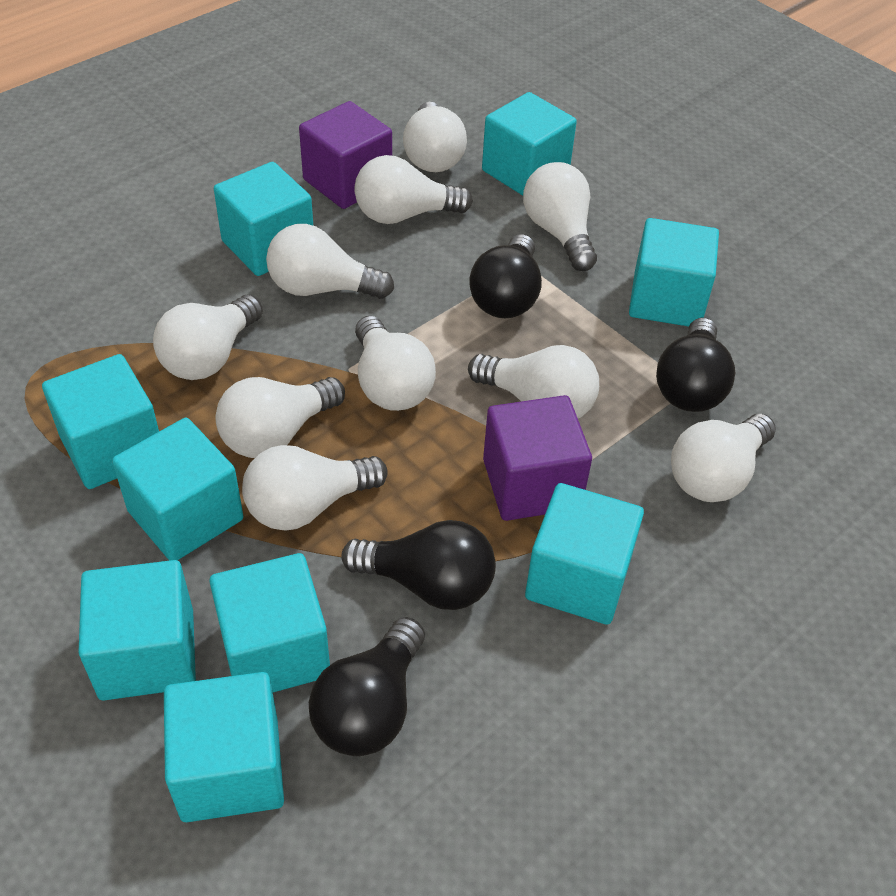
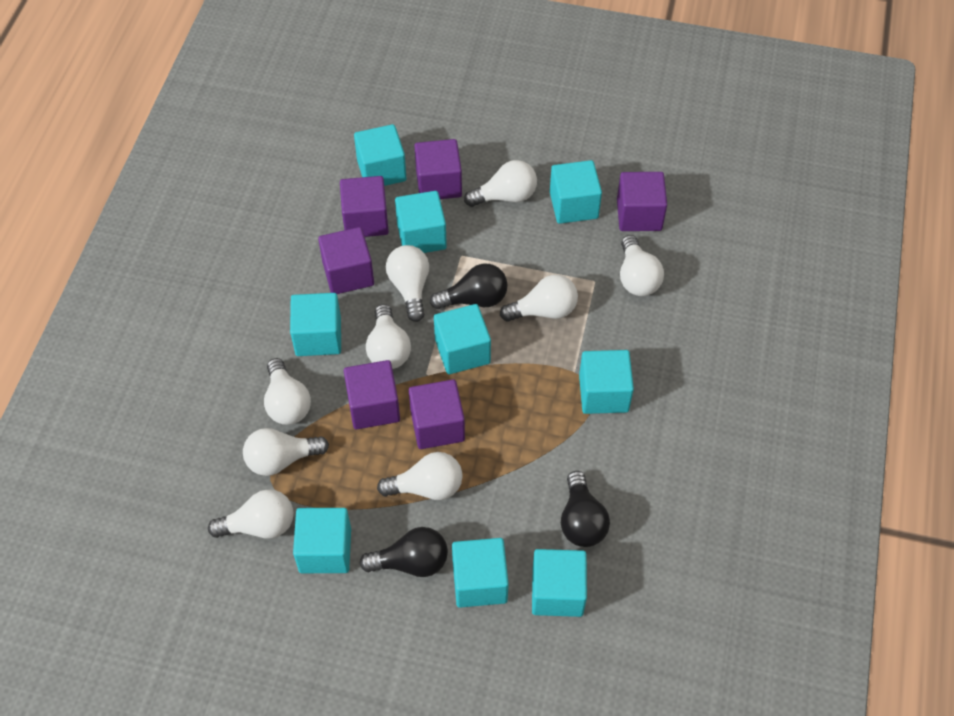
black light bulb: [309,617,425,756] [341,520,496,610] [469,234,542,318] [656,318,735,412] = 4 -> [360,527,448,577] [430,264,508,309] [561,471,610,547] = 3
purple cube: [299,101,392,209] [483,395,592,521] = 2 -> [318,227,374,294] [340,176,389,237] [344,360,400,429] [409,380,465,449] [414,139,462,199] [617,172,667,231] = 6
white light bulb: [153,295,263,380] [215,377,345,458] [242,445,388,531] [266,224,394,299] [354,155,473,224] [355,316,436,411] [403,102,467,172] [468,345,599,419] [523,162,597,271] [671,414,776,502] = 10 -> [208,489,293,539] [243,428,329,476] [264,358,311,425] [366,304,411,369] [377,452,462,500] [386,245,429,322] [464,160,537,207] [500,275,578,322] [620,235,664,296] = 9

